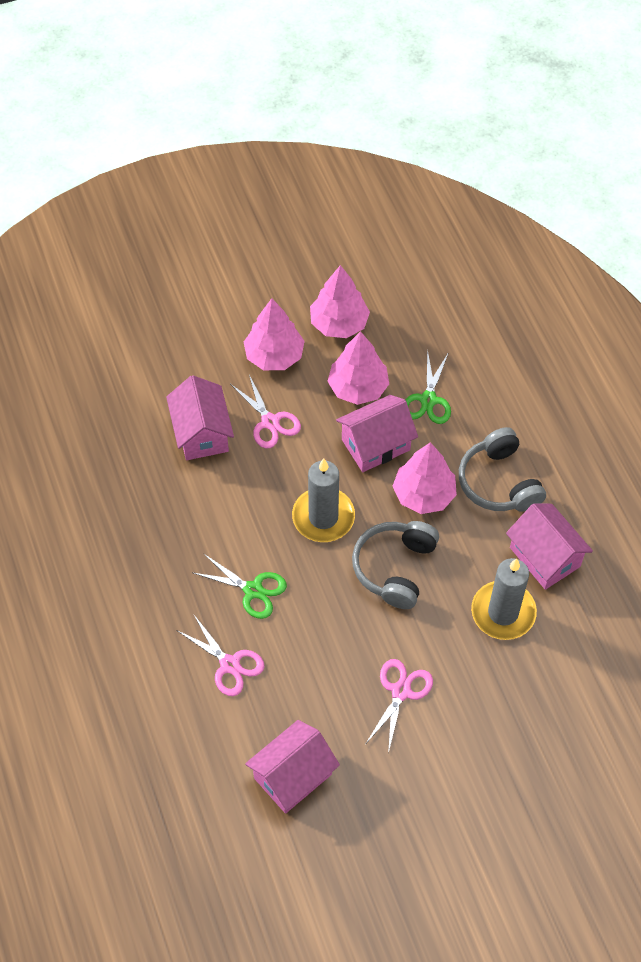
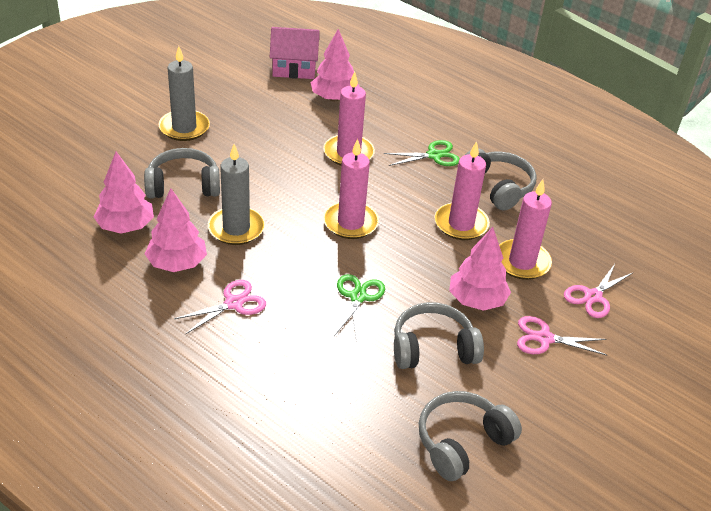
grey headphones: [352,521,439,609] [459,427,546,512] = 2 -> [144,148,220,198] [394,302,484,369] [419,391,522,481] [465,148,537,211] = 4
pink candle: none = 0 -> [323,72,375,166] [323,139,379,239] [434,141,490,240] [499,179,552,280] = 4
pink house: [166,375,234,460] [245,720,340,814] [336,395,418,472] [506,503,593,590] = 4 -> [270,27,320,79] = 1

